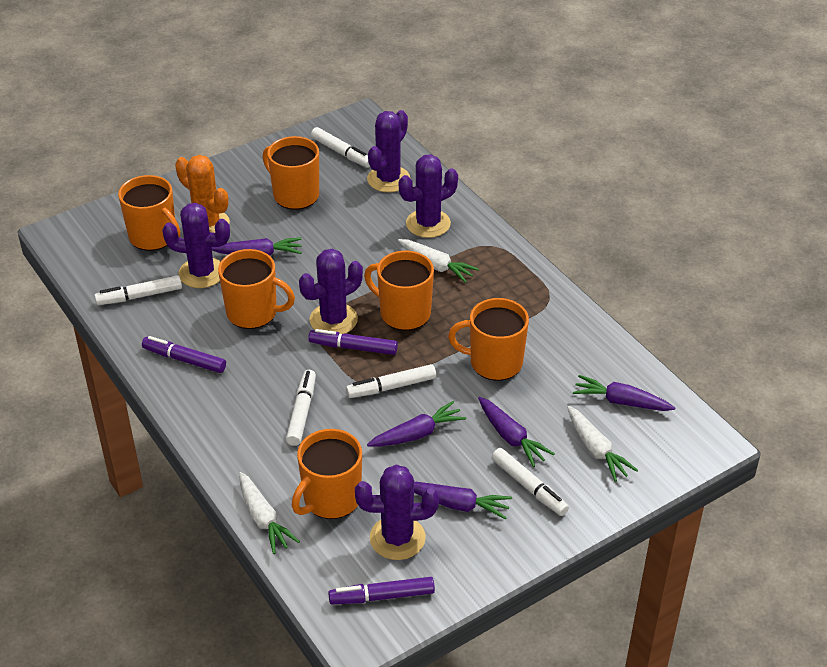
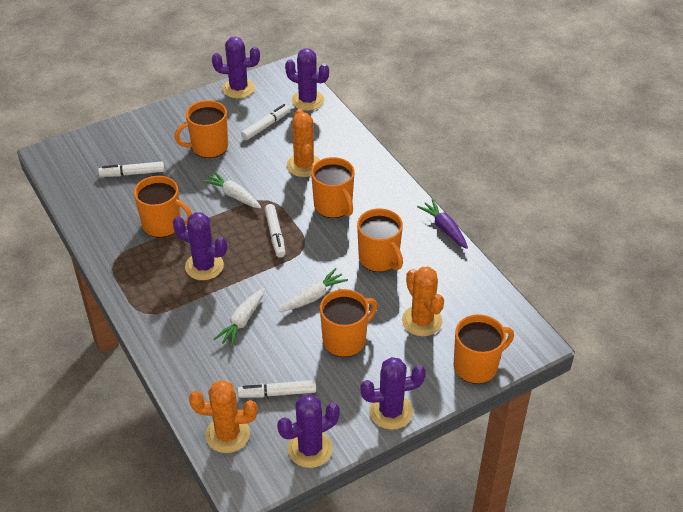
orange cactus: [175,155,230,233] = 1 -> [189,380,257,453] [287,109,320,177] [402,267,444,336] = 3
purple carrot: [211,237,302,256] [367,401,466,447] [414,482,512,520] [478,397,555,467] [573,375,675,411] = 5 -> [417,199,468,249] = 1
purple marker: [142,336,226,373] [308,329,398,355] [328,577,435,604] = 3 -> none = 0
white marker: [94,275,182,305] [286,370,316,446] [311,127,370,168] [346,364,436,398] [492,448,569,516] = 5 -> [98,162,164,177] [238,380,316,398] [241,104,290,140] [265,204,285,258] = 4

